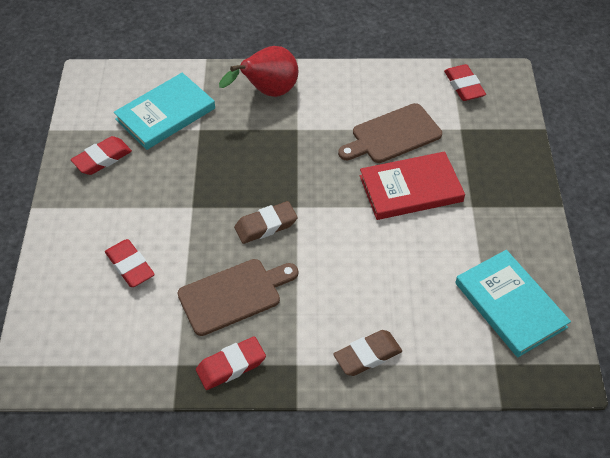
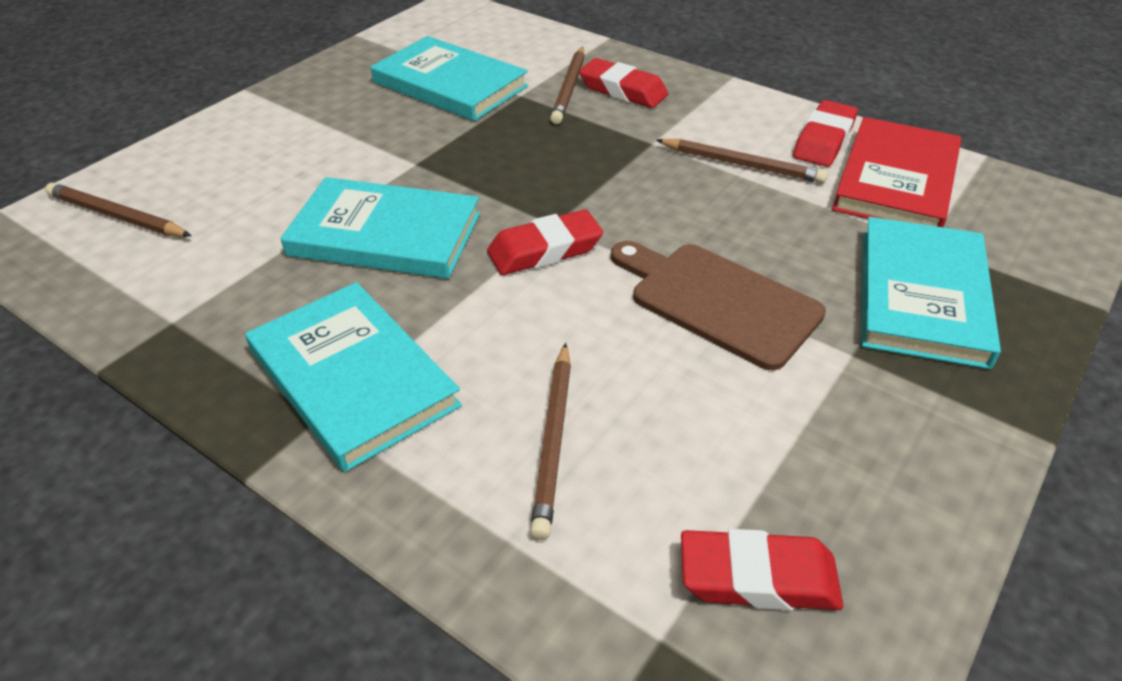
brown cutting board: [178,259,298,336] [338,103,442,163] = 2 -> [611,241,826,370] = 1
brown eraser: [234,201,298,244] [333,330,402,376] = 2 -> none = 0
brown pencil: none = 0 -> [45,182,191,237] [530,343,571,540] [550,47,585,124] [656,139,828,184] = 4
red pear: [219,46,298,97] = 1 -> none = 0
turquoise book: [114,73,215,150] [455,250,571,358] = 2 -> [245,282,462,472] [280,177,480,279] [371,36,528,121] [861,217,1001,369] = 4

